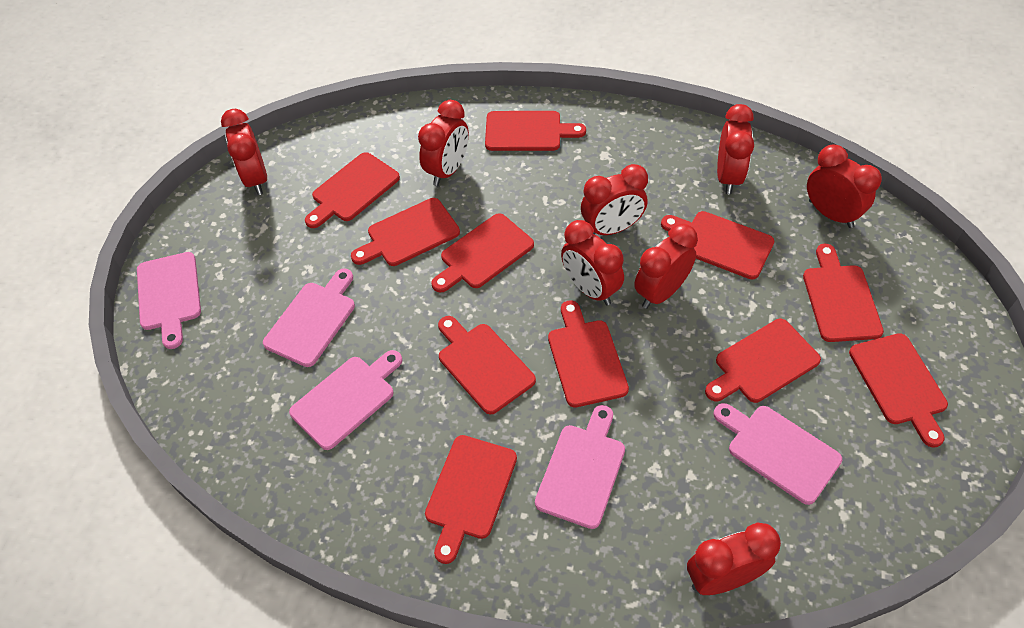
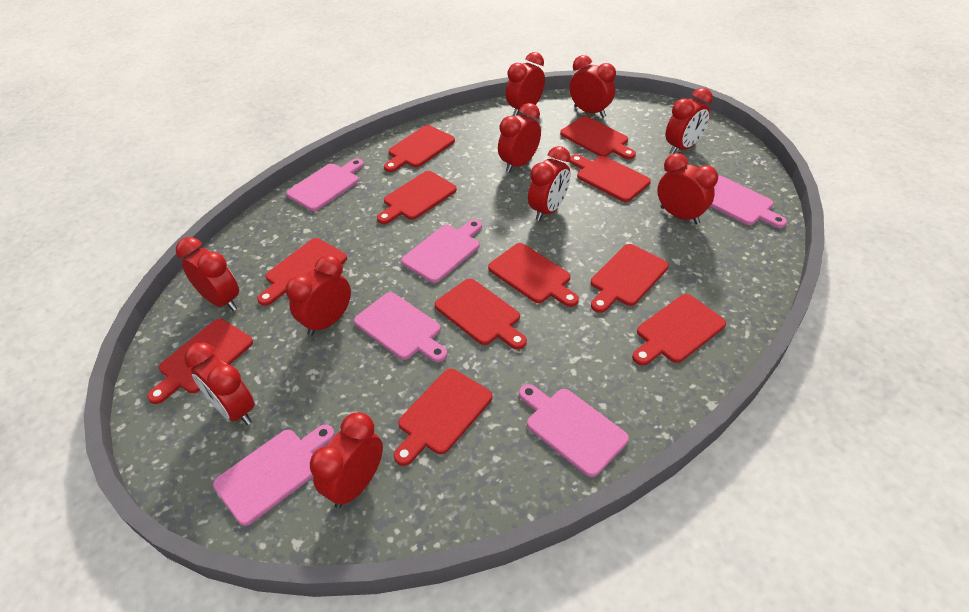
pink cutting board: [137,252,201,349] [263,268,355,367] [289,350,402,450] [535,405,625,529] [714,403,842,505] = 5 -> [213,424,335,526] [286,159,364,211] [354,292,447,362] [401,219,482,283] [519,384,629,477] [710,175,787,228] = 6
red clock: [221,109,267,195] [418,100,469,186] [561,220,624,305] [581,164,648,235] [634,224,698,309] [687,523,781,595] [717,104,754,194] [807,145,882,228] = 8 -> [176,237,239,311] [184,343,255,425] [285,255,351,336] [310,412,383,508] [498,103,541,173] [506,52,545,116] [528,146,571,221] [570,55,616,118] [657,153,718,225] [666,88,713,154] = 10

